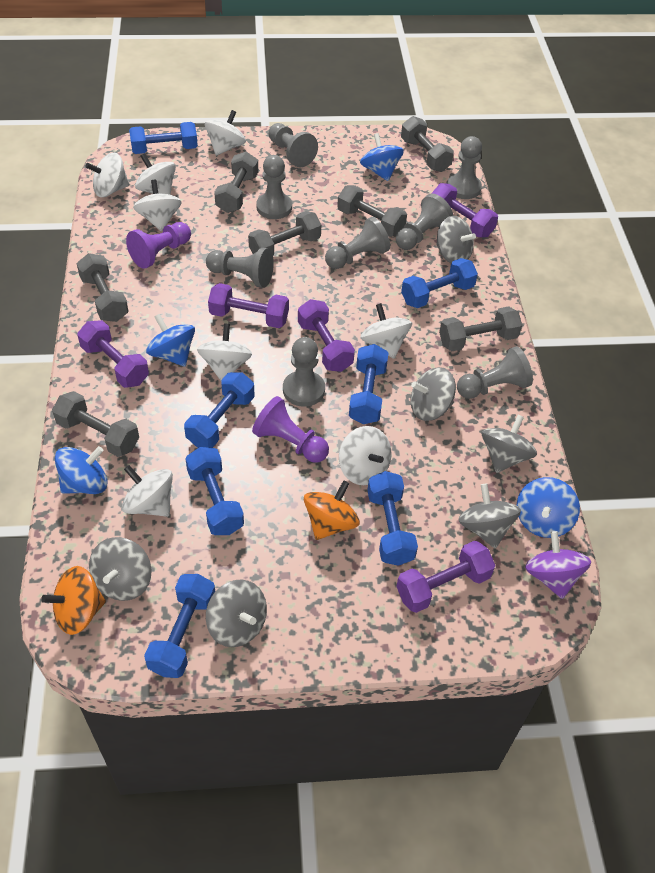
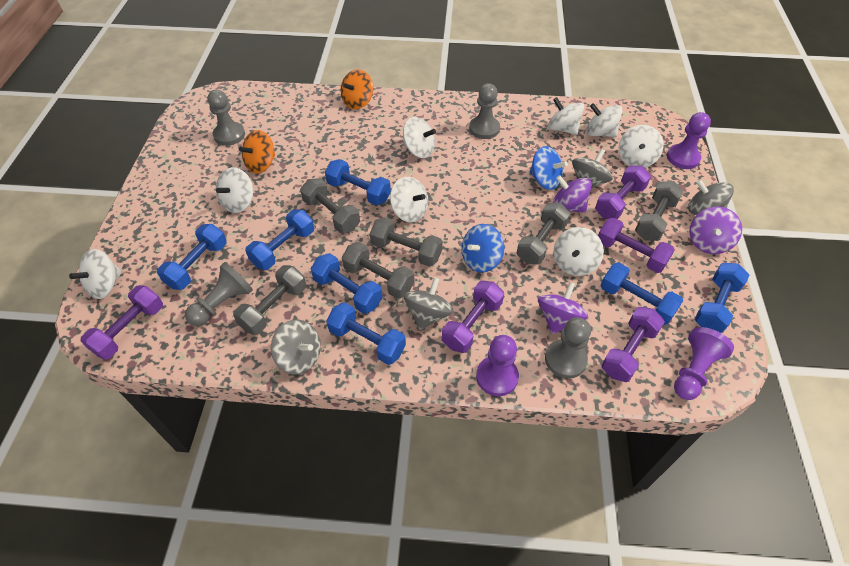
blue spinning top: [55,446,108,494] [146,314,195,367] [360,133,404,181] [517,477,580,538] = 4 -> [461,224,504,273] [529,146,568,190] = 2
grey dumbbell: [52,391,139,457] [77,253,129,322] [214,152,258,213] [248,211,321,255] [337,185,407,237] [401,116,454,172] [439,306,522,351] = 7 -> [233,265,306,335] [300,178,360,233] [342,242,414,299] [370,217,443,267] [517,203,571,264] [635,181,684,241] = 6
grey pawn: [206,248,274,288] [256,155,292,219] [269,123,318,167] [283,337,325,407] [325,217,390,269] [396,193,453,250] [447,136,482,199] [457,346,533,399] = 8 -> [185,262,253,326] [207,90,245,146] [469,83,500,139] [545,317,591,379] = 4
grey spinning top: [89,537,151,601] [206,579,267,647] [411,367,456,421] [436,216,476,263] [458,484,521,549] [482,415,537,473] = 6 -> [271,319,321,375] [404,277,453,330] [572,148,613,188] [688,179,734,215] = 4
purple pawn: [126,222,191,269] [252,396,329,463] = 2 -> [476,335,519,396] [667,112,711,169] [674,327,734,400] = 3
purple spinning top: [525,531,591,599] = 1 -> [538,282,588,334] [553,175,592,213] [690,207,742,254] = 3

